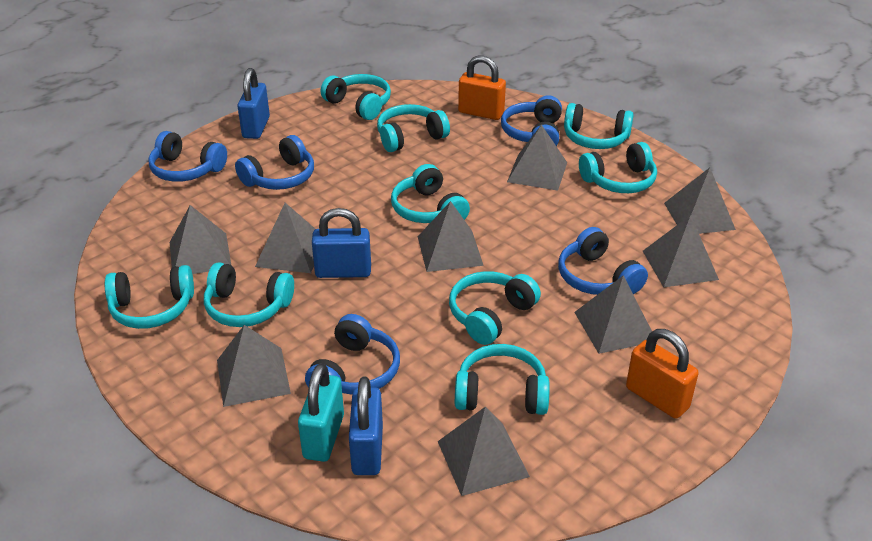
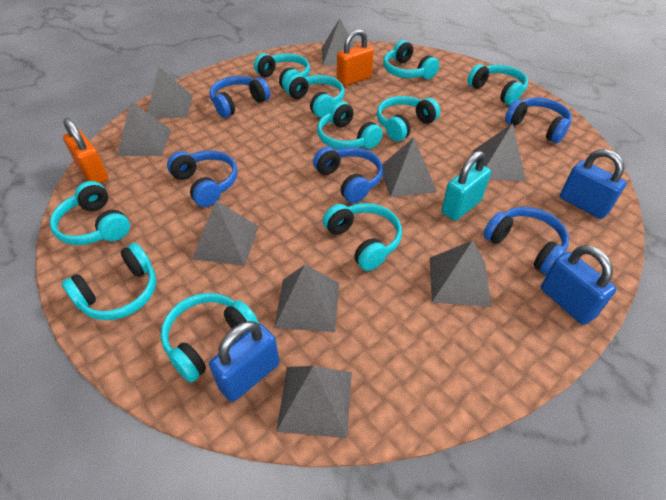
turquoise headphones: [105,265,194,329] [204,262,294,327] [321,74,391,120] [377,104,450,152] [391,164,470,223] [449,271,541,345] [455,344,550,415] [564,103,634,149] [579,142,657,193] = 9 -> [50,181,130,245] [62,243,156,320] [161,293,259,382] [254,53,310,90] [285,74,344,118] [317,101,383,149] [323,203,402,271] [377,96,440,141] [383,40,439,79] [467,64,528,105] = 10

